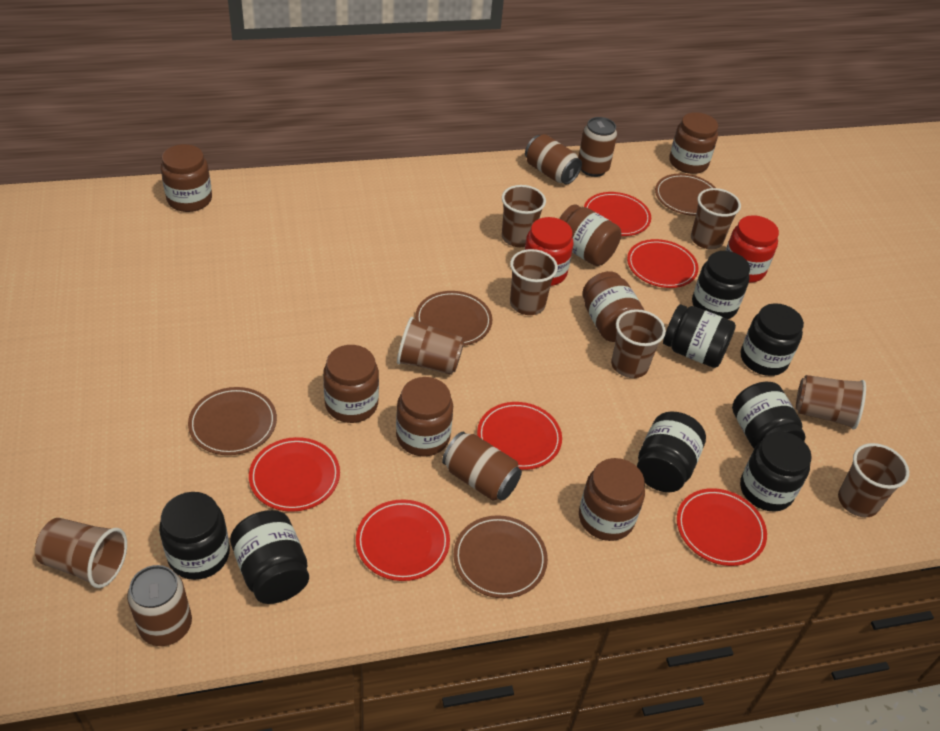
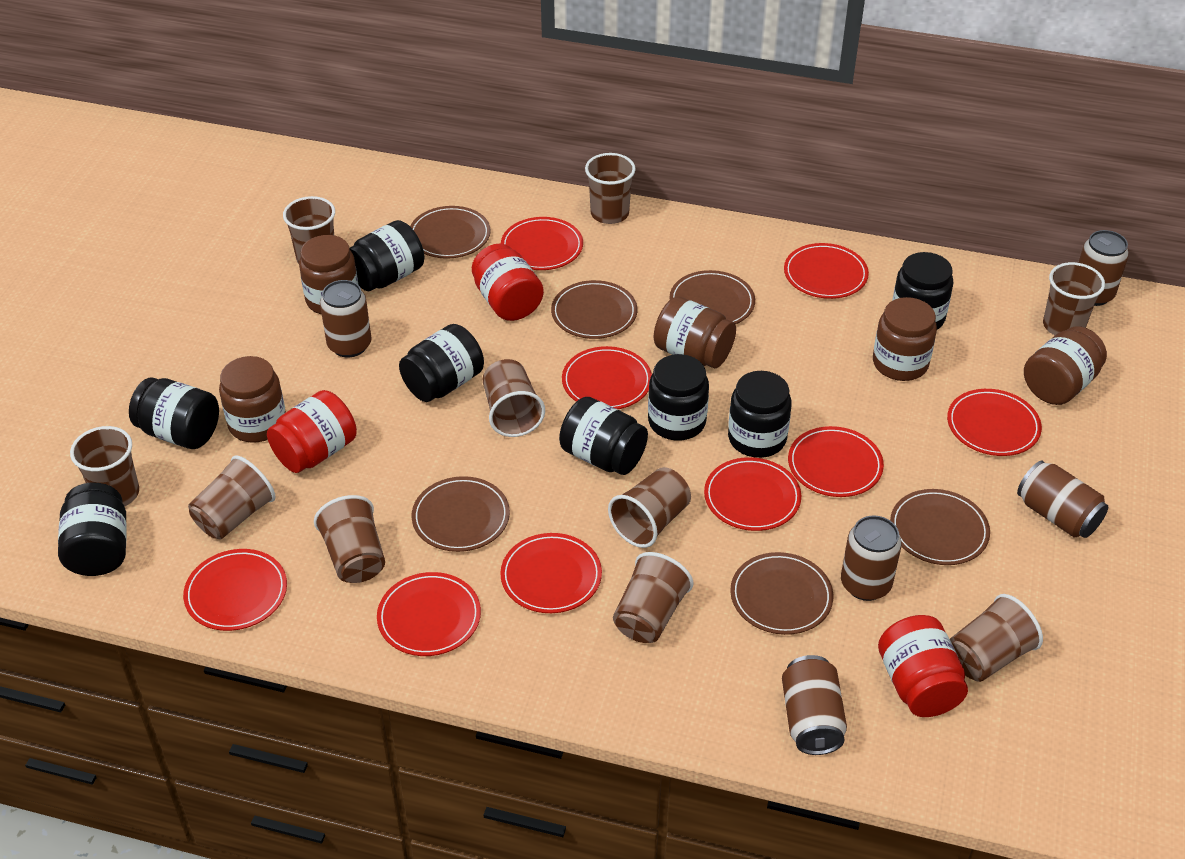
brown can: [127,565,192,646] [442,432,522,501] [525,134,582,185] [578,117,617,177] = 4 -> [320,280,372,357] [782,655,847,755] [841,515,902,601] [1017,461,1108,538] [1078,230,1129,306] = 5
brown cup: [35,518,127,588] [397,317,464,375] [502,185,546,247] [510,249,558,315] [611,309,666,378] [691,188,741,249] [796,375,866,430] [838,443,909,517] = 8 -> [70,426,139,507] [188,456,275,539] [283,196,335,264] [314,495,385,583] [483,359,545,437] [585,153,636,224] [608,467,691,548] [613,552,693,643] [950,594,1043,682] [1043,262,1105,335] = 10
brown jar: [161,144,212,212] [323,345,379,423] [396,377,453,456] [559,205,621,266] [579,458,645,541] [582,271,645,342] [670,112,718,174] = 7 -> [219,356,286,443] [299,235,358,314] [654,296,736,368] [873,297,937,381] [1024,326,1107,405] = 5
brown plate: [188,387,277,455] [415,291,492,346] [454,515,548,598] [655,174,716,216] = 4 -> [410,206,491,259] [412,476,510,552] [551,280,637,339] [669,270,755,324] [730,552,833,635] [890,489,990,565] = 6
red jar: [524,217,573,286] [725,215,779,283] = 2 -> [267,390,357,473] [472,243,544,321] [878,615,968,717] = 3
red plate: [249,437,340,512] [356,499,450,581] [477,402,562,470] [584,192,651,236] [627,239,698,288] [677,488,767,566] = 6 -> [183,549,287,631] [377,572,481,656] [500,533,602,613] [501,217,583,270] [562,346,652,409] [704,457,801,531] [784,243,869,299] [788,426,884,497] [947,389,1042,456] = 9

